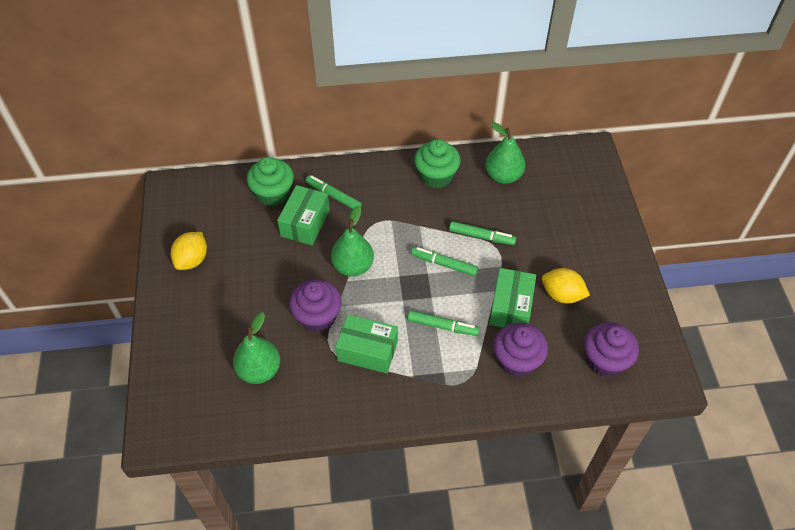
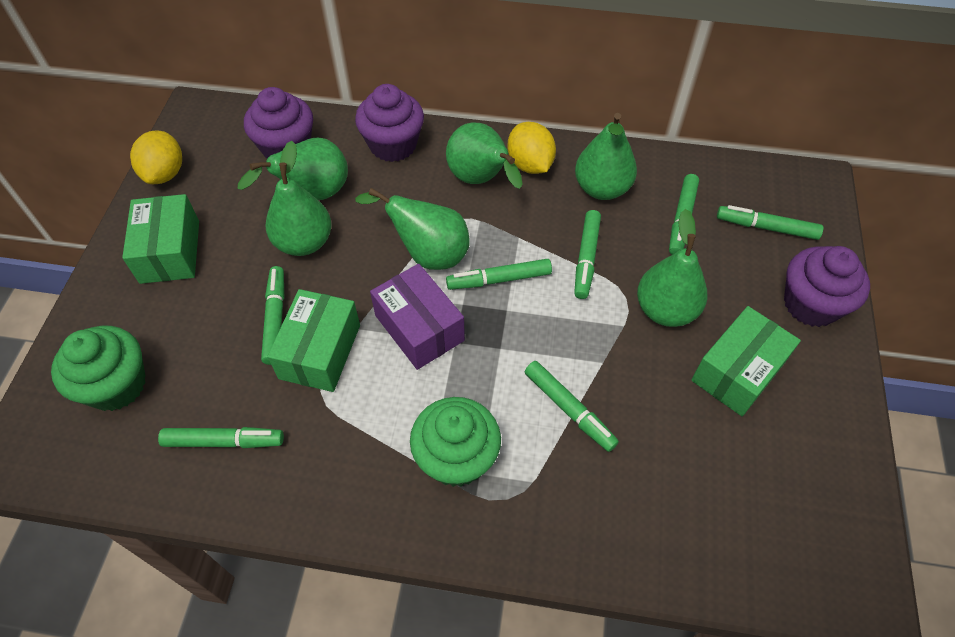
green marker: [306,175,362,209] [408,310,480,336] [411,247,478,276] [449,221,516,245] = 4 -> [158,427,284,448] [261,266,284,365] [446,259,552,290] [525,361,619,452] [574,210,601,299] [669,174,699,255] [717,205,824,240] = 7
green pear: [233,312,280,384] [331,205,374,277] [485,122,525,184] = 3 -> [238,138,348,200] [266,141,332,256] [355,188,470,270] [446,123,522,189] [575,113,637,200] [637,209,707,327] = 6
purple box: none = 0 -> [370,264,465,370] = 1

